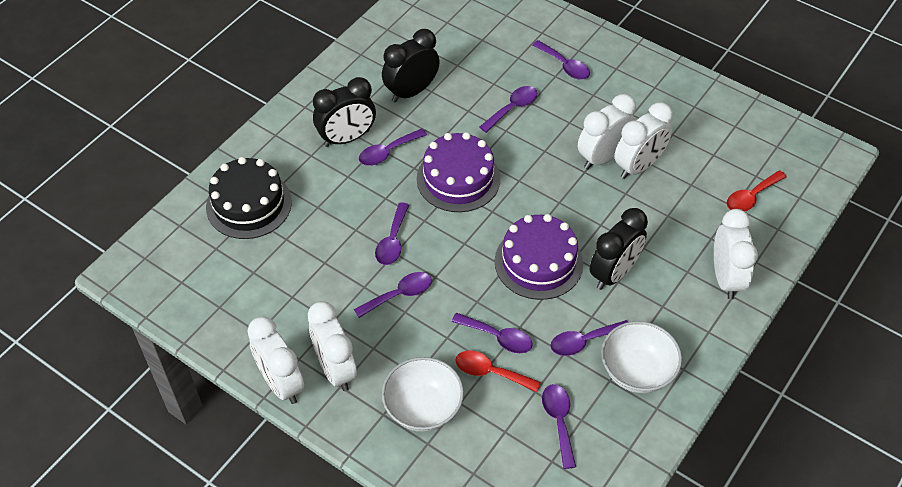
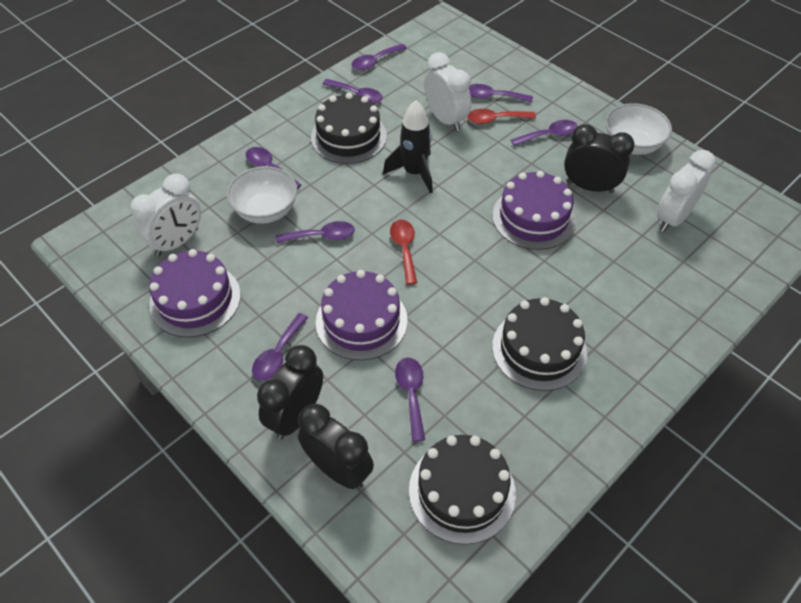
black cake: [206,157,292,239] = 1 -> [311,93,387,164] [409,435,516,545] [492,297,587,391] = 3
black rocket: none = 0 -> [383,100,433,193] = 1
purple cake: [417,132,500,212] [495,214,583,300] = 2 -> [149,249,241,337] [316,270,408,360] [492,171,576,250] = 3
white clock: [247,317,304,404] [308,301,357,391] [578,94,636,169] [614,102,673,179] [714,209,758,299] = 5 -> [130,174,201,256] [424,52,472,131] [657,150,716,232] = 3

